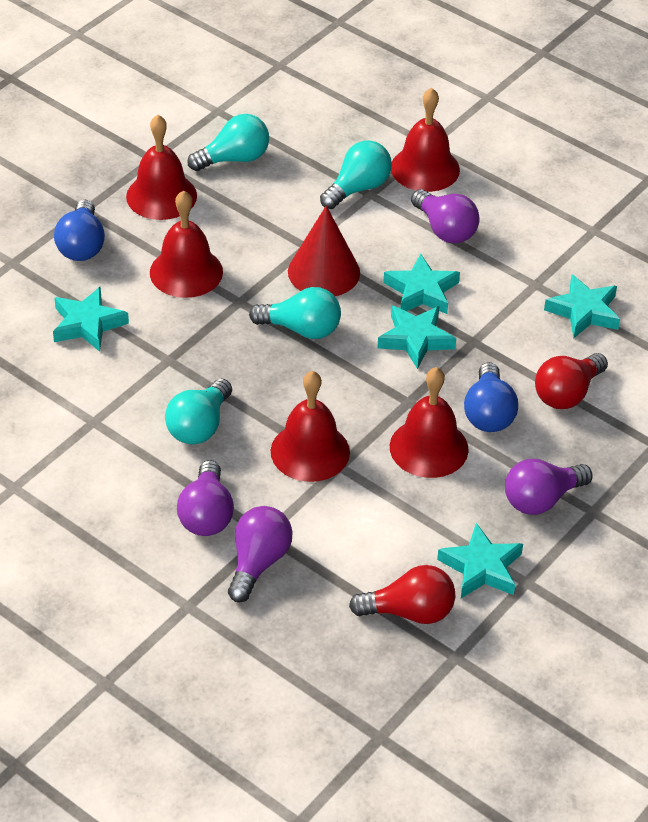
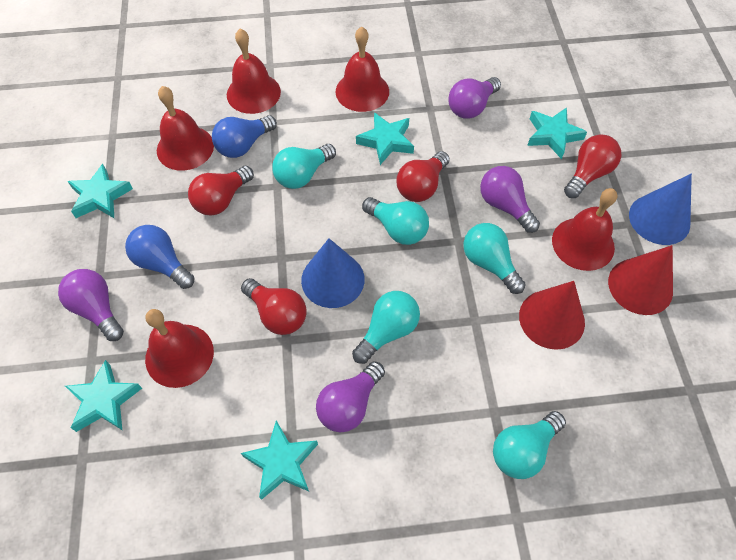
blue cone: none = 0 -> [301,238,365,308] [629,174,692,245] = 2
red cone: [288,206,360,296] = 1 -> [519,281,585,350] [608,245,673,315] = 2
red light bulb: [349,565,456,624] [535,353,608,409] = 2 -> [188,166,254,216] [241,278,307,335] [396,151,450,202] [564,135,621,198] = 4
turquoise light bulb: [165,378,232,445] [188,114,269,171] [249,287,341,339] [320,140,392,209] = 4 -> [272,144,336,189] [352,291,420,364] [362,197,429,245] [463,223,526,294] [493,411,566,479] = 5

